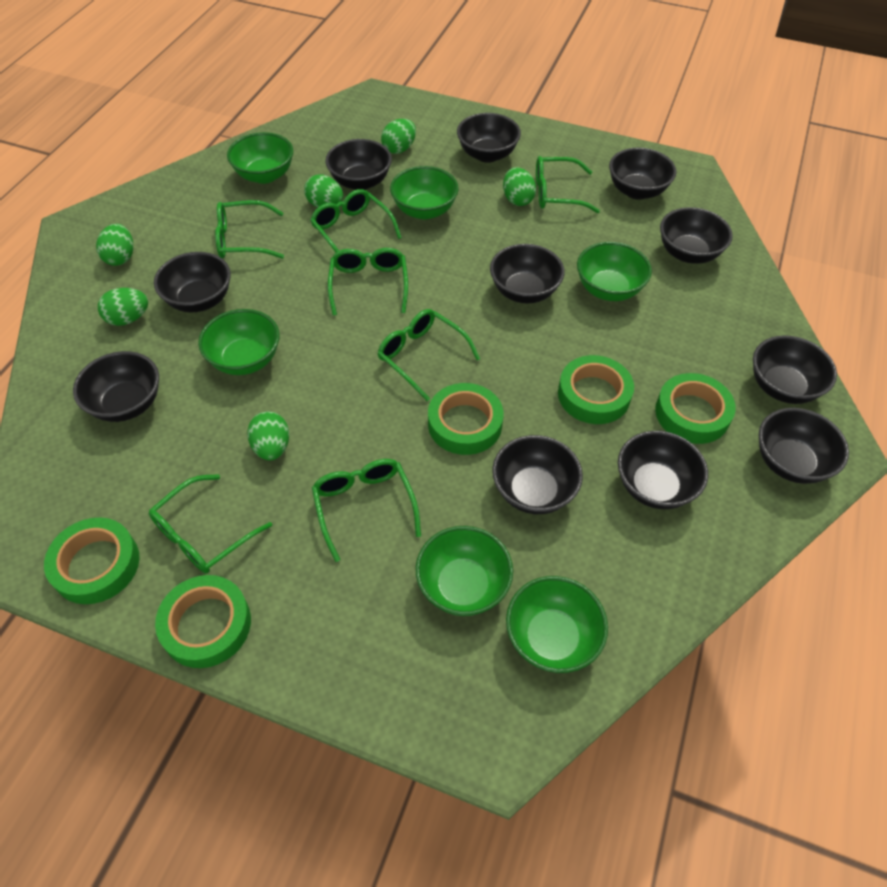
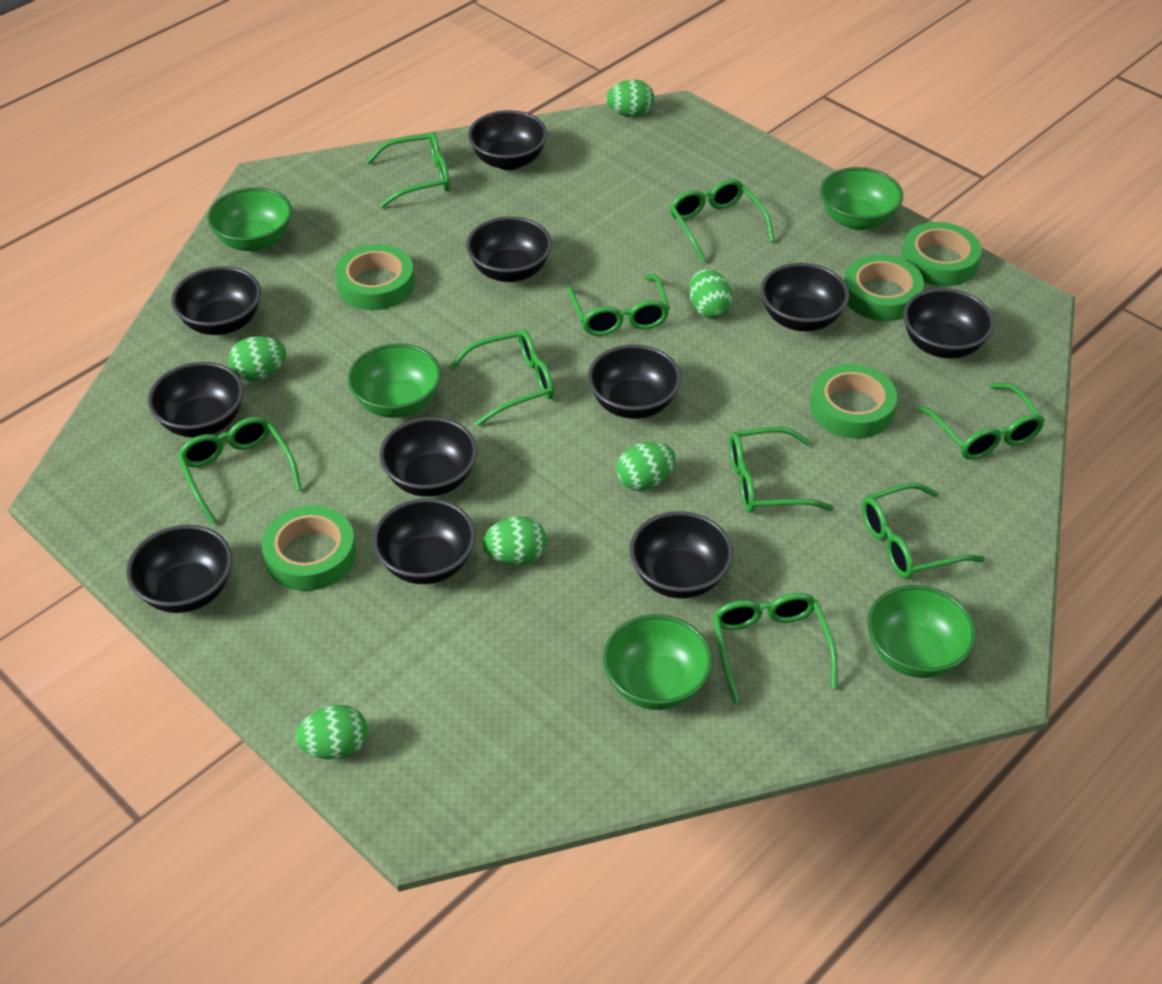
green bowl: [198,309,280,375] [227,132,293,184] [390,166,459,219] [415,526,513,616] [506,576,608,673] [577,242,652,301] = 6 -> [207,187,292,252] [348,343,441,418] [603,614,713,710] [820,167,903,230] [867,585,976,678] = 5
green glasses: [149,474,272,574] [215,200,284,259] [310,189,402,252] [312,459,421,562] [328,248,408,316] [377,309,480,401] [536,156,600,213] = 7 -> [177,417,302,524] [366,132,450,208] [449,329,554,426] [568,274,670,336] [670,179,775,263] [712,593,838,704] [729,427,833,513] [862,483,985,579] [918,383,1045,460] = 9

